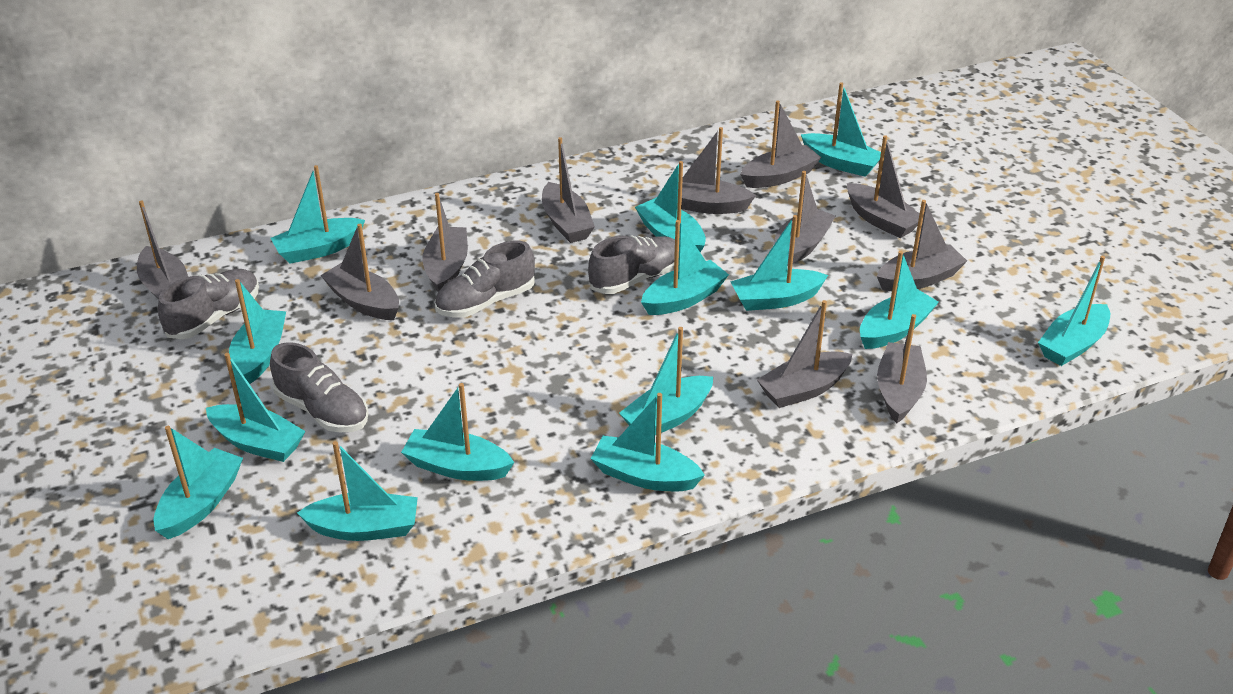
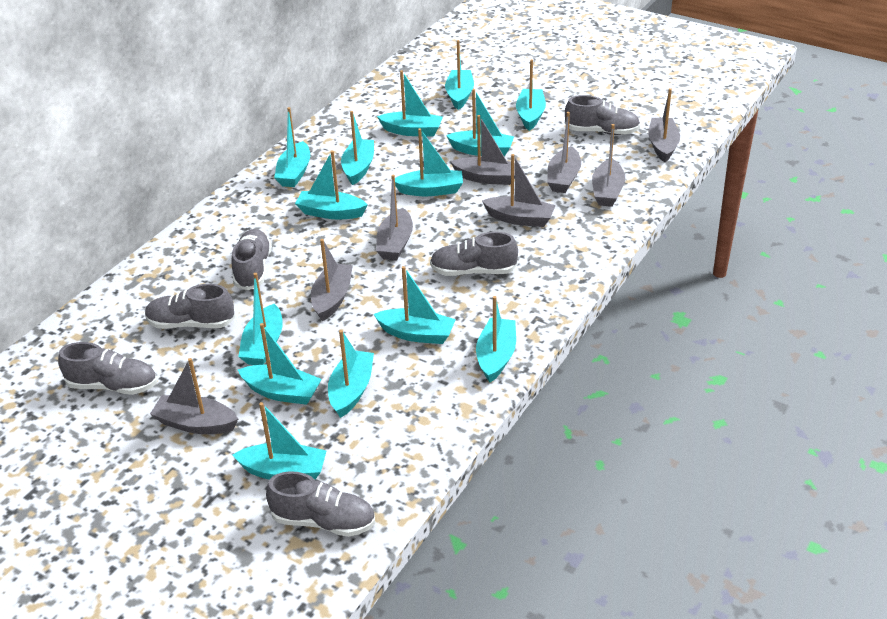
grey boat: [137,200,188,299] [320,224,399,320] [422,193,468,292] [542,137,595,243] [681,127,756,214] [740,101,822,188] [757,300,852,408] [774,171,836,266] [847,135,919,238] [877,200,967,291] [877,314,927,423] = 11 -> [150,358,238,434] [311,239,353,321] [376,174,413,261] [450,115,515,185] [482,154,556,227] [547,112,581,193] [592,124,625,207] [649,88,680,162] = 8
grey shoe: [158,269,259,339] [270,342,369,432] [435,241,535,318] [588,235,679,294] = 4 -> [58,342,157,395] [145,284,235,329] [232,229,272,290] [266,471,375,537] [430,232,518,276] [565,95,640,135] = 6

